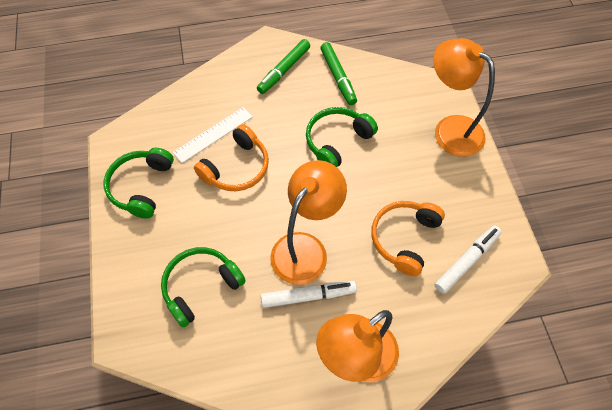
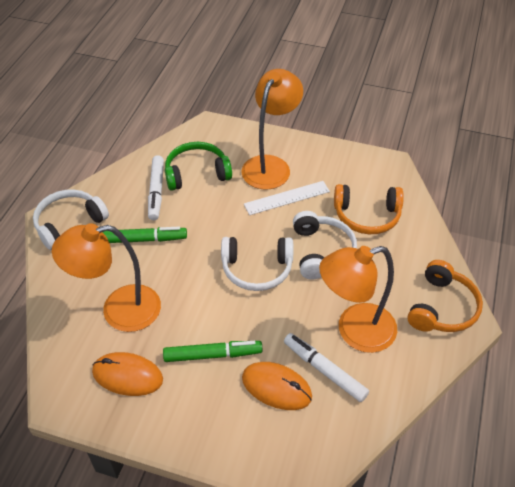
green headphones: [103,148,174,219] [161,247,246,327] [306,107,378,167] = 3 -> [165,142,232,191] = 1
orange mouse: none = 0 -> [92,352,163,396] [242,362,312,410] = 2
white headphones: none = 0 -> [33,189,109,250] [221,237,293,291] [293,211,357,280] = 3

